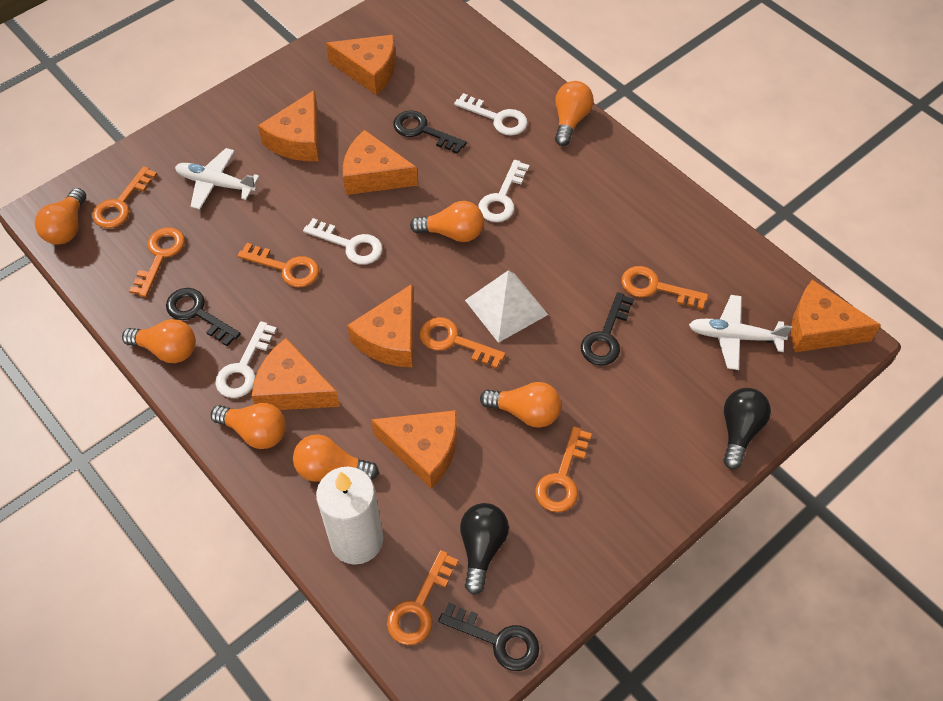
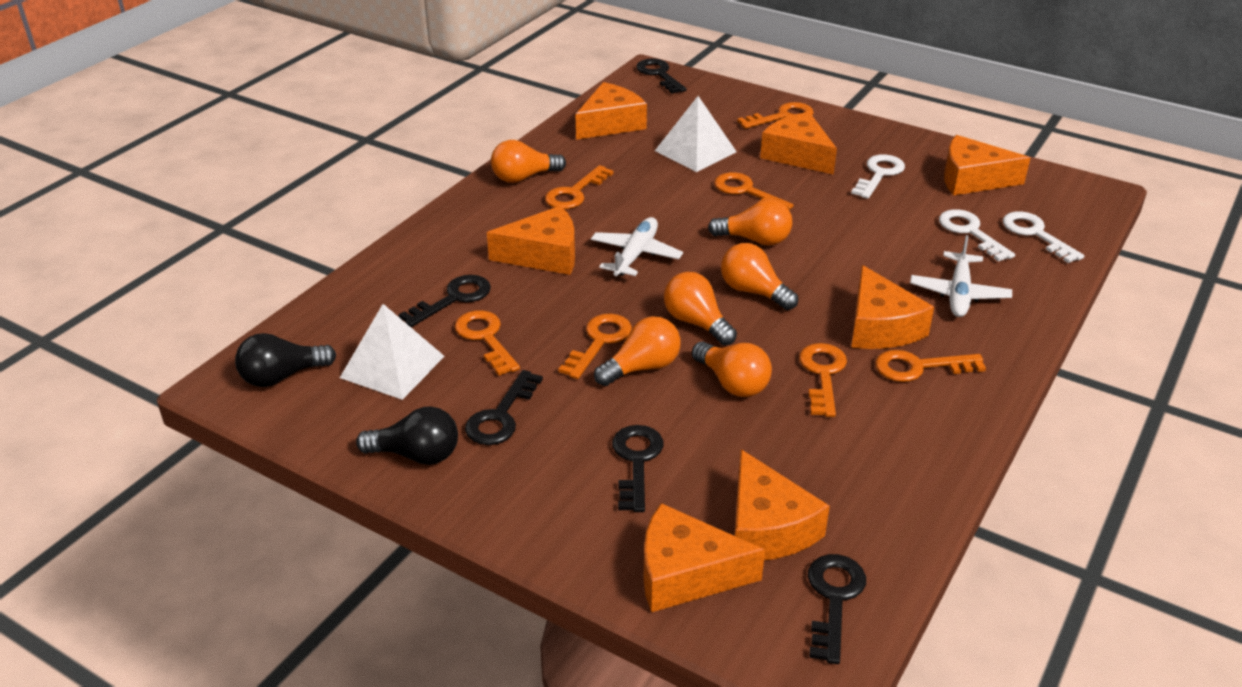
black key: [166,288,241,346] [393,110,467,154] [438,602,539,671] [581,292,634,365] = 4 -> [399,275,491,327] [465,370,543,445] [612,425,664,512] [636,59,687,94] [808,554,866,664] = 5
orange light bulb: [35,188,86,245] [122,319,196,363] [211,403,286,449] [293,434,379,482] [410,201,484,242] [480,382,561,428] [555,81,594,146] = 7 -> [491,140,566,183] [594,316,681,386] [664,272,737,345] [692,342,772,397] [708,199,792,245] [721,243,798,310] = 6
white candle: [316,467,383,565] = 1 -> none = 0
white key: [215,321,277,398] [303,218,383,265] [454,93,528,136] [478,160,529,222] = 4 -> [851,154,905,199] [939,209,1015,262] [1003,211,1084,263] = 3
white pyramid: [465,270,548,343] = 1 -> [340,304,444,400] [655,96,737,172] = 2

